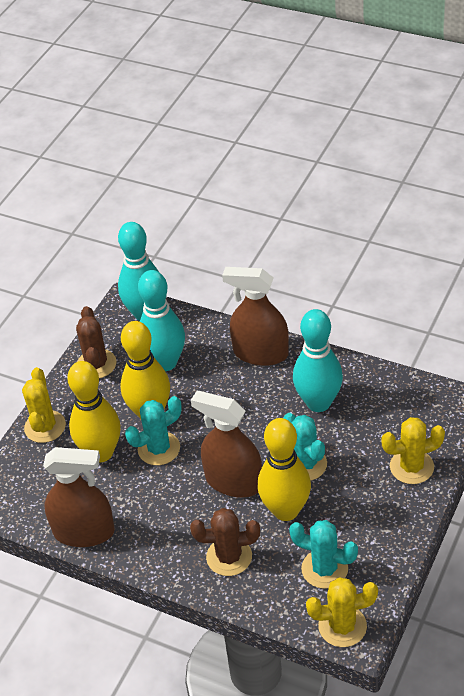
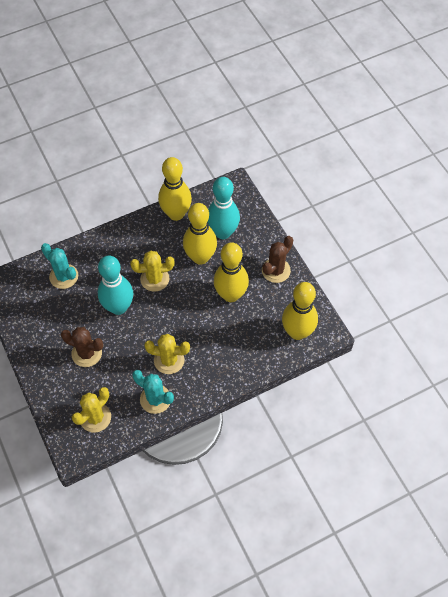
brown spray bottle: [43,447,115,547] [191,391,262,497] [222,267,289,366] = 3 -> none = 0
turquoise bowling pin: [118,222,159,321] [138,270,185,371] [293,309,343,412] = 3 -> [98,256,133,315] [207,177,240,239] = 2
turquoise cactus: [125,396,182,465] [283,413,327,481] [289,520,358,589] = 3 -> [41,243,78,289] [132,370,174,414] = 2
yellow bowling pin: [67,361,121,462] [120,321,170,419] [257,418,311,521] = 3 -> [158,157,192,221] [183,203,217,265] [214,242,249,302] [282,282,318,340] = 4

